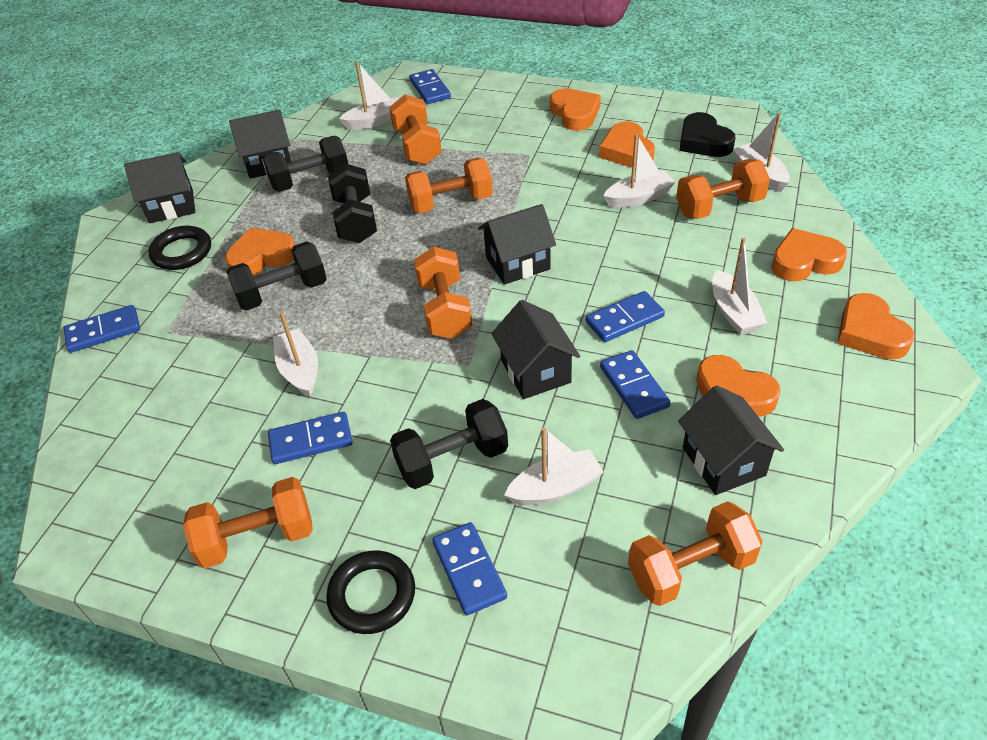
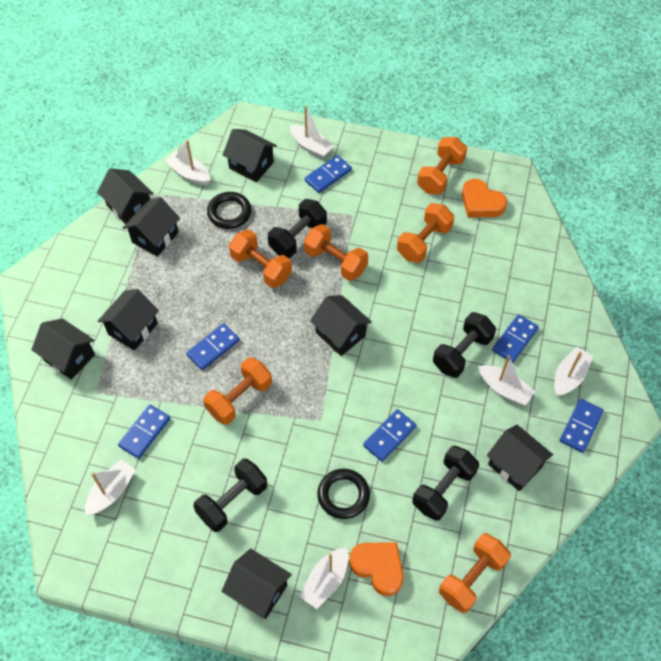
black heart: [679,112,735,157] = 1 -> none = 0
black house: [124,152,195,223] [229,110,291,179] [478,204,556,285] [491,300,580,399] [678,385,784,495] = 5 -> [31,318,95,380] [97,168,154,224] [98,289,159,351] [123,197,180,257] [222,548,292,619] [223,129,277,182] [310,295,372,356] [487,425,553,491] = 8
orange heart: [225,228,295,276] [550,88,601,131] [599,121,655,168] [696,355,781,417] [771,228,847,281] [837,293,915,360] = 6 -> [349,542,404,596] [462,179,507,217] = 2

